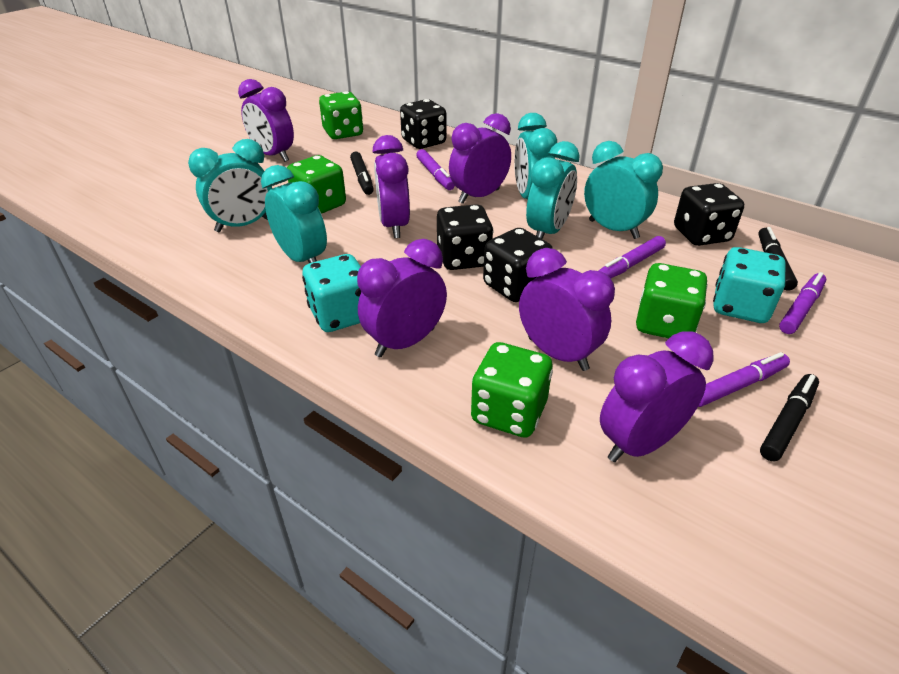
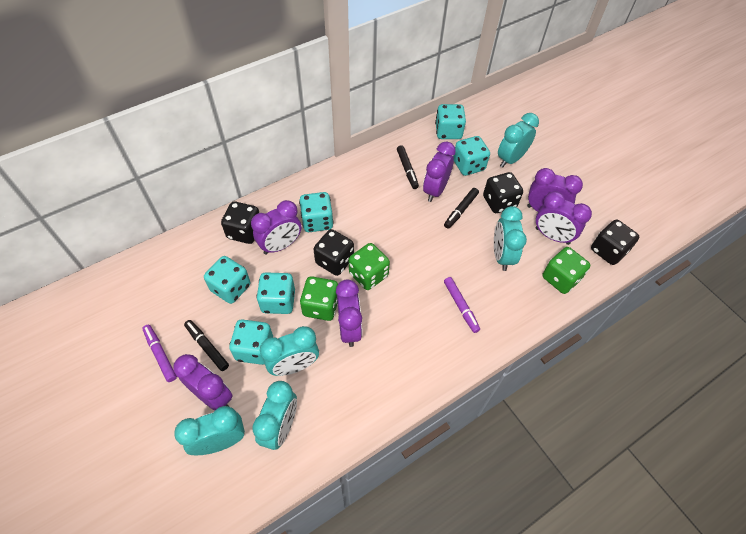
green dice: [287,155,346,214] [319,91,363,139] [471,342,553,438] [636,263,708,339] = 4 -> [300,276,338,321] [349,243,390,290] [542,247,590,294] = 3
purple marker: [416,149,455,190] [598,236,666,278] [698,352,790,407] [779,272,826,334] = 4 -> [142,325,177,382] [444,277,480,333] = 2
turquoise dice: [302,254,362,332] [713,247,785,323] = 2 -> [204,256,250,304] [229,319,273,365] [256,272,295,314] [299,192,334,232] [435,104,466,139] [453,136,490,176] = 6

